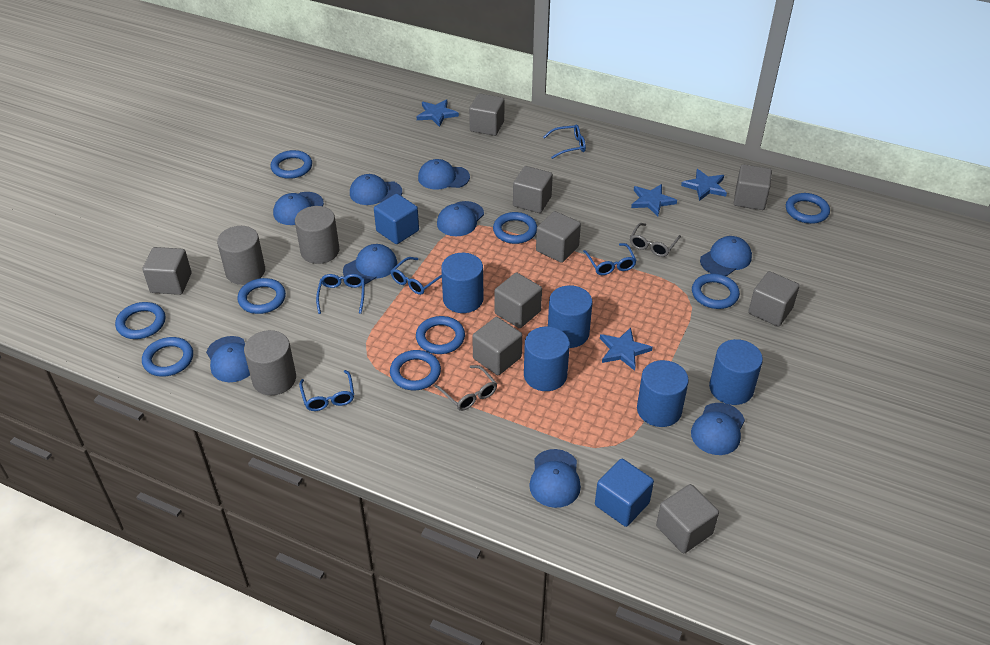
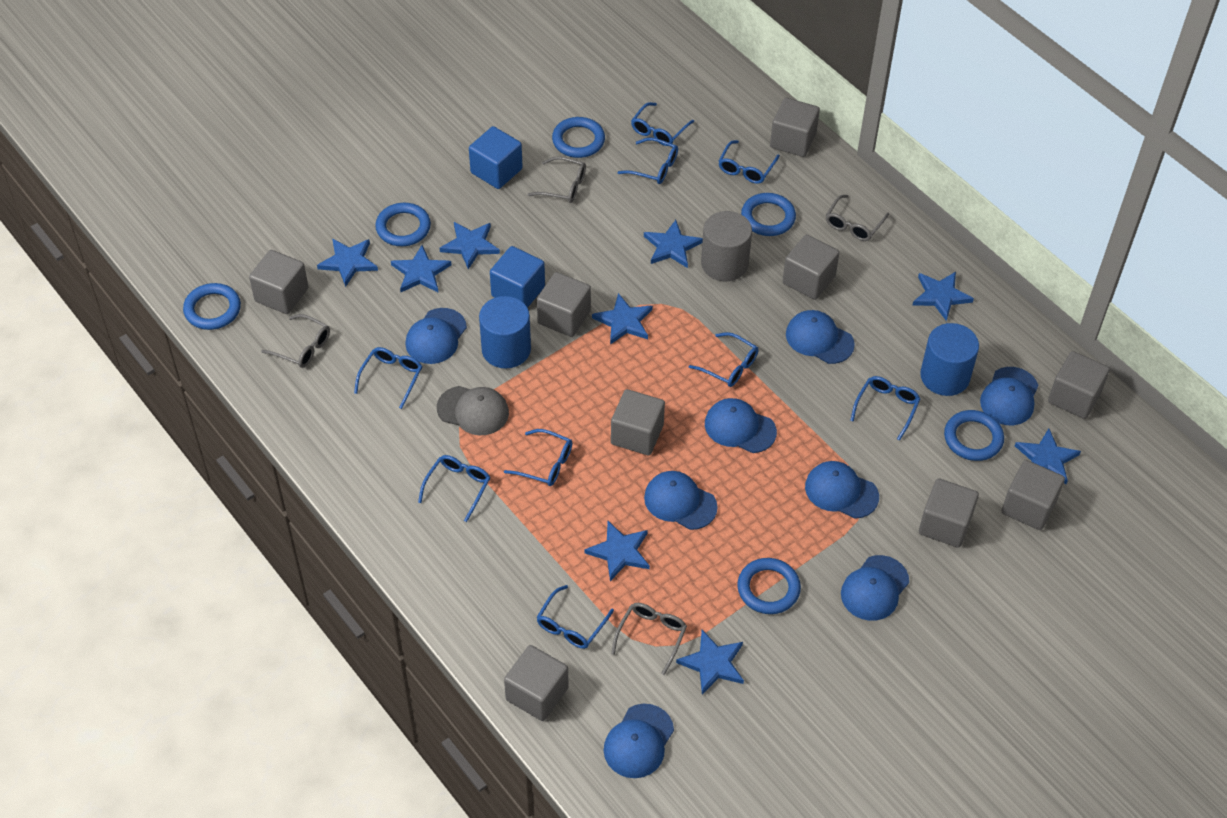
blue cap: [206,336,250,382] [273,192,324,225] [343,244,397,284] [350,174,402,205] [418,159,470,190] [437,201,484,236] [529,449,581,508] [691,403,745,455] [700,236,752,276] = 9 -> [405,308,467,364] [604,704,674,778] [644,471,718,530] [705,398,777,453] [786,310,855,364] [805,461,879,519] [841,555,909,621] [980,367,1038,425] = 8
blue cylinder: [441,253,483,313] [524,326,570,391] [548,285,592,348] [637,360,689,427] [709,339,763,405] = 5 -> [479,296,531,369] [920,323,979,396] = 2
blue glasses: [299,370,354,411] [316,274,365,314] [391,257,442,295] [543,125,586,159] [583,243,637,275] = 5 -> [354,347,422,409] [418,455,491,522] [504,429,572,486] [536,585,614,649] [618,138,678,184] [631,102,694,146] [689,332,758,387] [718,140,780,184] [850,376,921,440] = 9
blue ring: [115,302,165,339] [142,337,193,377] [238,278,286,314] [270,150,312,179] [390,350,441,390] [416,316,465,354] [493,212,537,244] [692,273,740,309] [786,193,830,224] = 9 -> [183,283,241,330] [375,203,431,246] [552,117,605,158] [737,558,801,614] [741,193,796,236] [944,410,1004,461] = 6
blue star: [417,99,459,127] [600,327,653,371] [631,184,677,216] [681,169,727,201] = 4 -> [317,239,378,287] [391,245,452,292] [440,222,500,269] [584,521,650,581] [592,293,653,345] [644,220,703,268] [676,630,744,695] [913,272,974,321] [1015,428,1081,484] = 9
grey cap: none = 0 -> [437,386,509,435] = 1
grey cylinder: [217,226,265,285] [244,330,296,395] [295,206,339,264] = 3 -> [701,211,752,281] = 1
grey glasses: [434,365,497,411] [630,223,681,257] = 2 -> [261,314,330,368] [527,156,586,203] [611,603,687,675] [826,195,889,241] = 4

